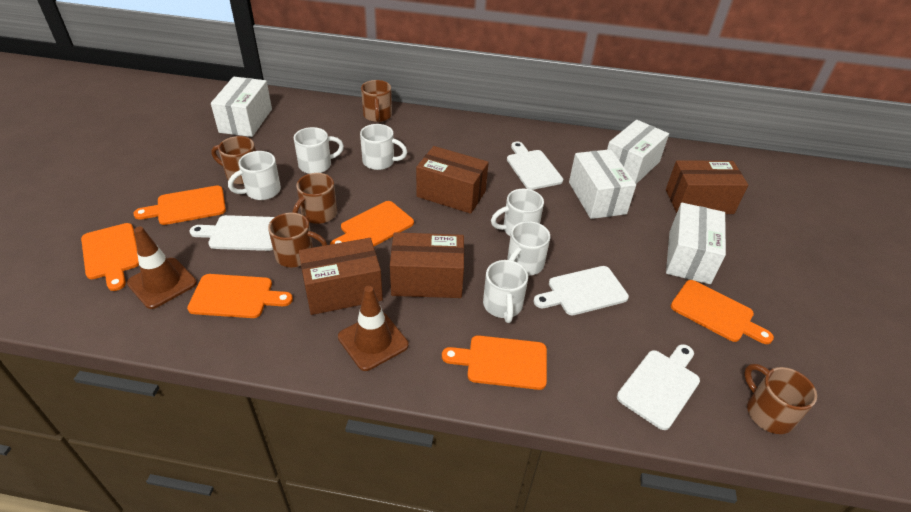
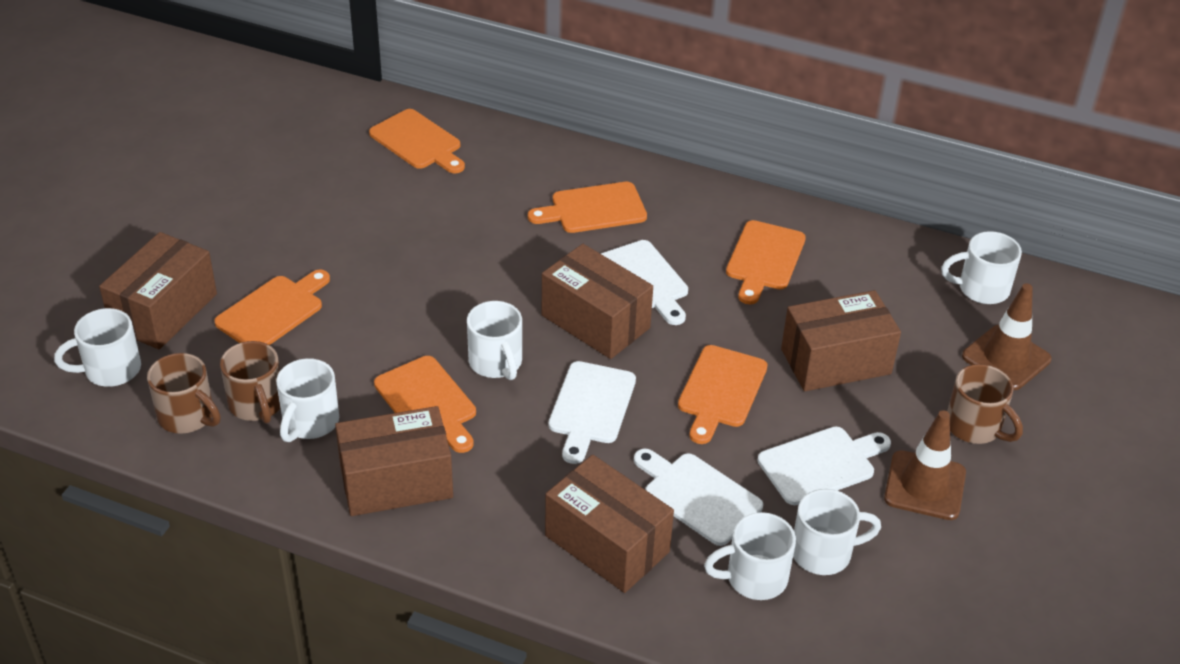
brown box: [299,238,383,315] [390,232,464,298] [416,146,489,214] [666,160,748,214] = 4 -> [99,232,217,350] [335,406,453,516] [542,244,653,359] [545,455,674,593] [781,290,901,391] = 5
brown mug: [211,136,256,184] [268,212,327,267] [293,173,337,224] [361,80,392,122] [744,364,817,434] = 5 -> [147,353,221,434] [220,341,280,424] [947,364,1023,444] = 3
white box: [211,77,272,137] [569,149,636,219] [607,120,669,184] [666,203,726,284] = 4 -> none = 0

